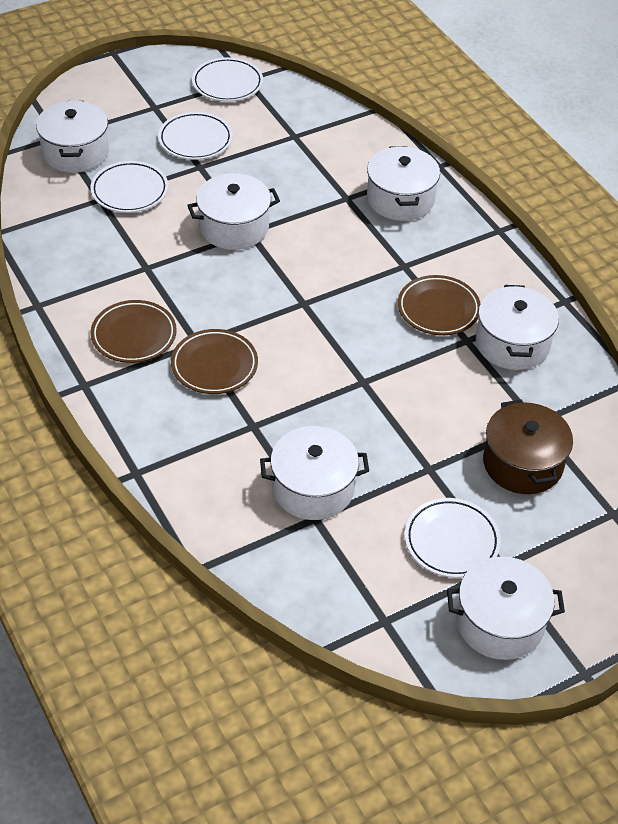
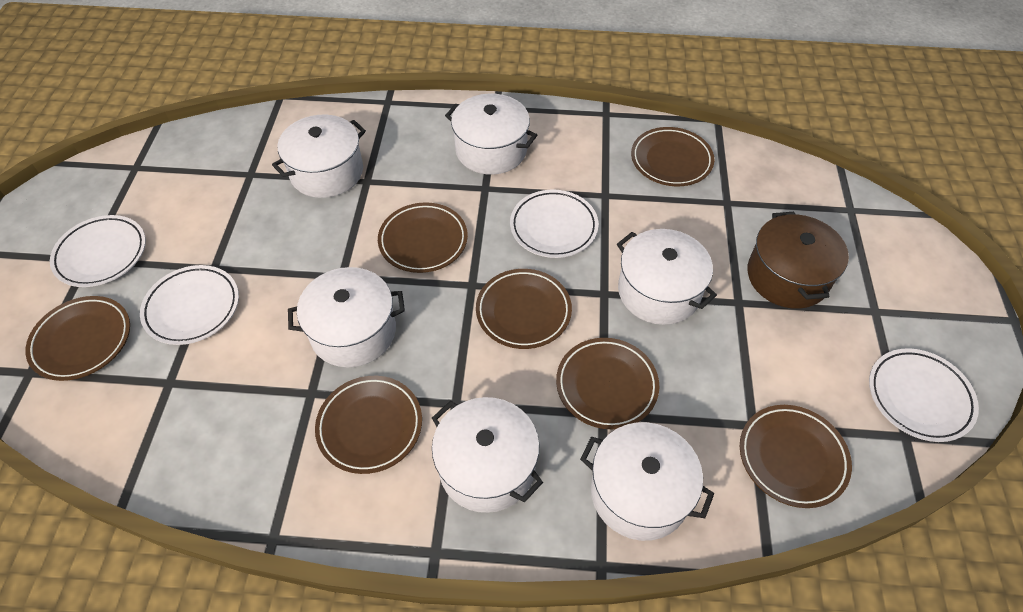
brown plate: [90,300,177,363] [171,329,258,394] [398,275,480,335] = 3 -> [25,296,130,381] [315,376,422,474] [378,202,468,273] [476,269,572,349] [556,338,659,429] [631,127,714,186] [740,405,852,508] = 7

